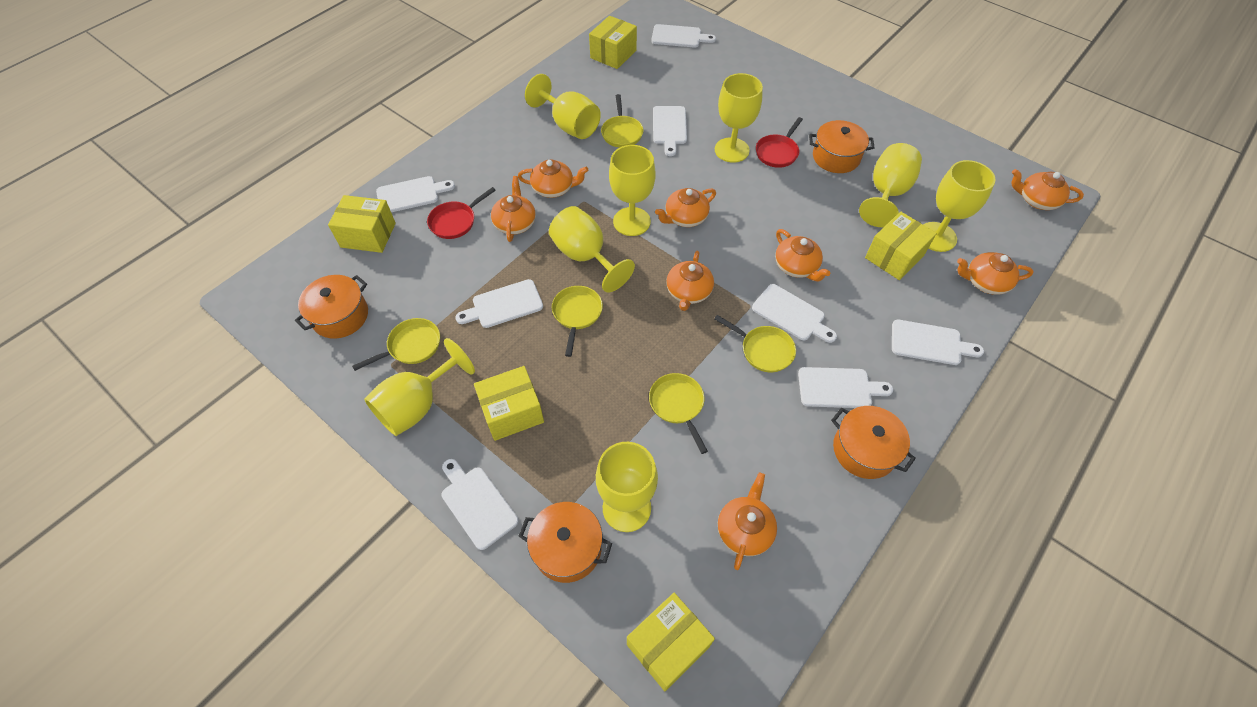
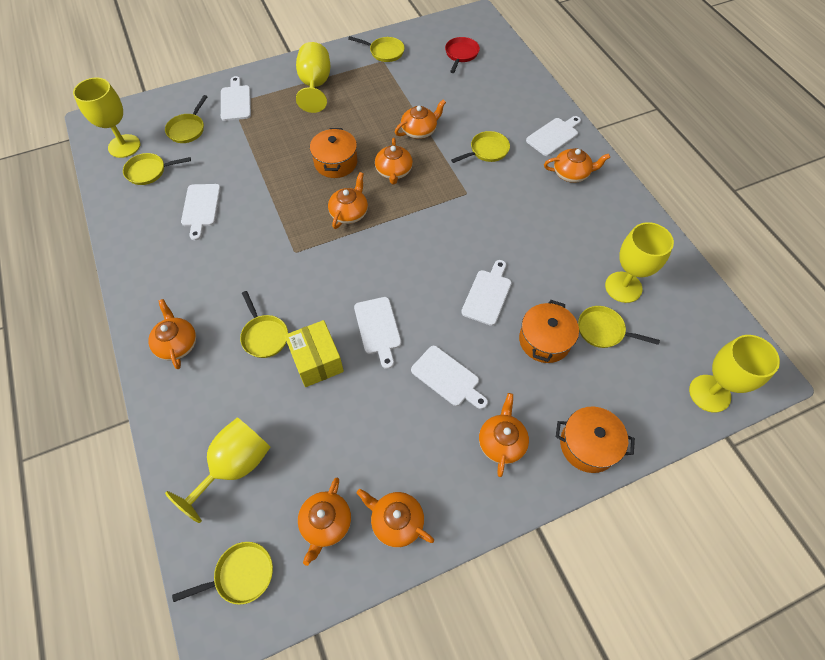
orange pot: [295,275,368,339] [519,502,612,583] [809,120,875,173] [831,406,916,479] = 4 -> [310,128,357,178] [519,300,579,363] [556,407,635,473] = 3
red pan: [427,187,496,239] [756,117,803,168] = 2 -> [445,37,480,73] = 1
white cutting board: [376,176,455,212] [441,459,519,550] [455,279,543,328] [651,24,716,48] [653,106,687,156] [752,284,837,343] [798,367,893,408] [892,320,984,365] = 8 -> [181,184,221,240] [221,76,251,121] [354,297,401,369] [411,346,488,409] [461,260,512,326] [526,116,581,156] = 6
yellow box: [328,195,396,253] [474,366,544,441] [589,16,637,69] [627,593,715,691] [865,212,937,280] = 5 -> [284,320,344,387] = 1
yellow goblet: [364,338,475,436] [525,74,601,139] [549,206,635,292] [596,442,658,532] [609,145,656,236] [715,73,763,163] [859,143,922,227] [923,160,996,252] = 8 -> [73,78,140,158] [165,417,271,523] [296,42,330,113] [605,222,674,303] [689,335,780,413] = 5
yellow pan: [352,318,440,371] [552,286,603,357] [601,94,643,148] [649,373,708,454] [714,315,796,372] = 5 -> [123,153,191,185] [165,95,208,143] [172,542,273,605] [240,291,288,358] [348,36,405,62] [451,131,510,163] [578,306,660,348] = 7

